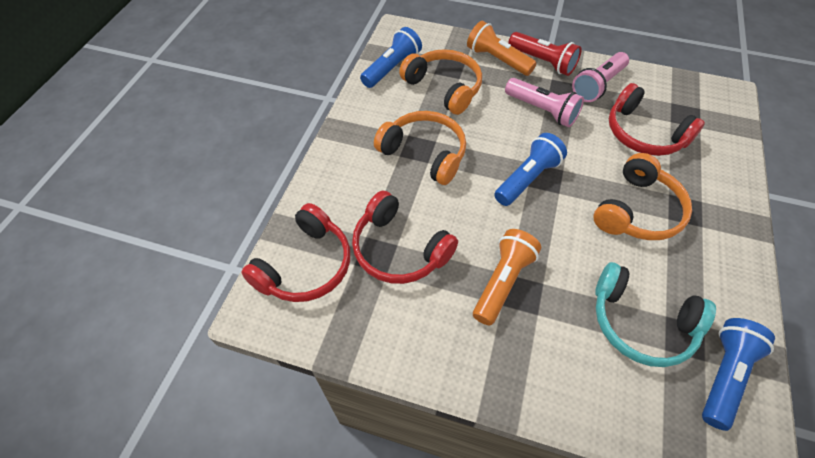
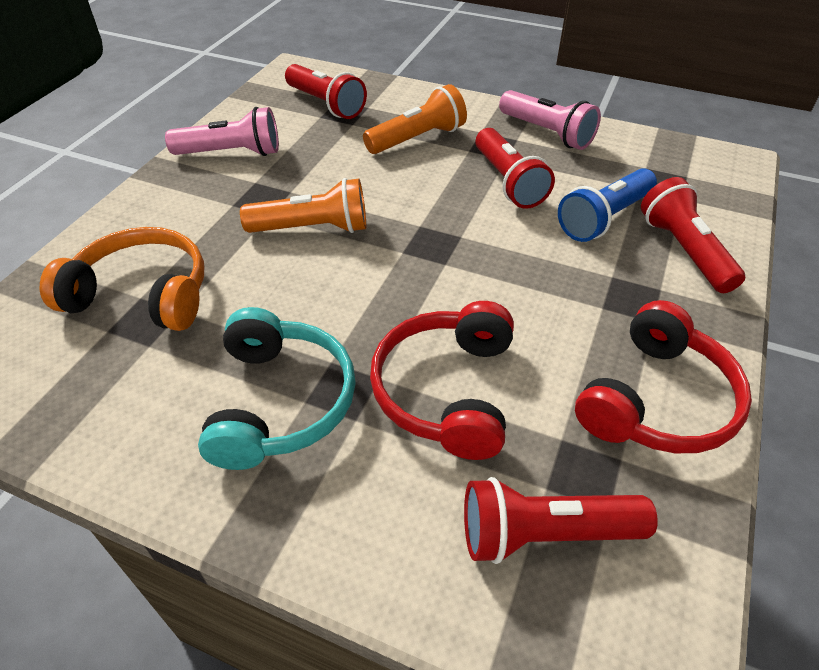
blue flashlight: [360,27,422,88] [494,133,567,206] [702,318,775,431] = 3 -> [558,168,657,242] = 1
orange headphones: [374,111,466,185] [399,49,482,115] [594,153,692,240] = 3 -> [40,227,204,331] = 1
red flashlight: [508,32,581,76] = 1 -> [285,64,367,119] [464,477,658,564] [475,128,555,209] [641,177,745,293] = 4
red headphones: [241,203,350,302] [352,191,458,284] [609,83,705,156] = 3 -> [370,301,514,460] [575,300,752,453] = 2

